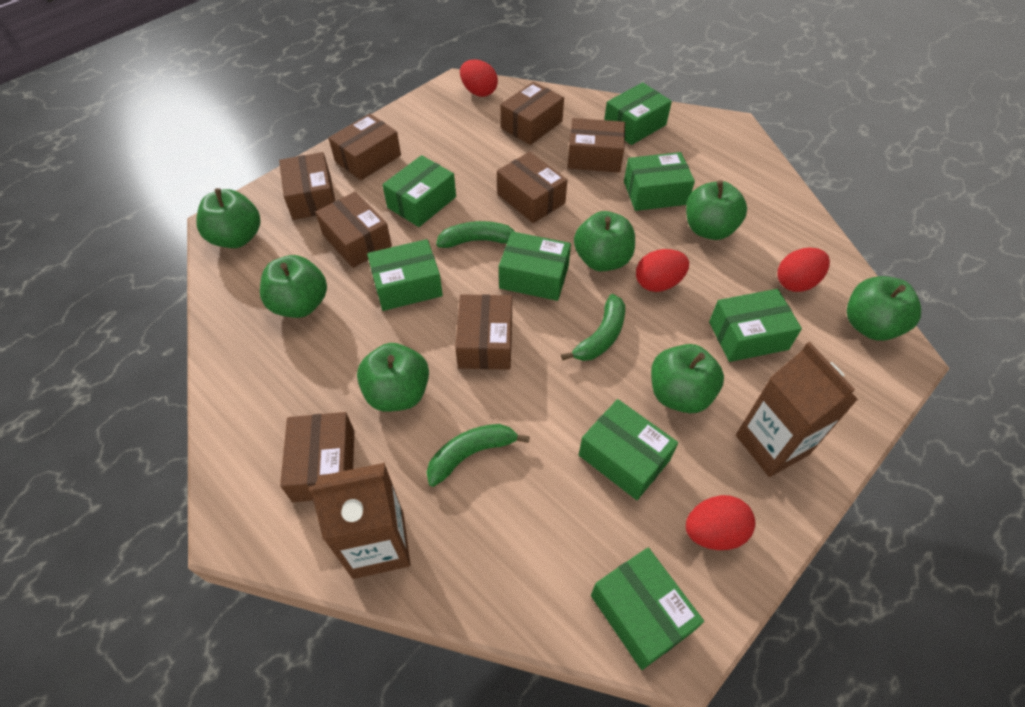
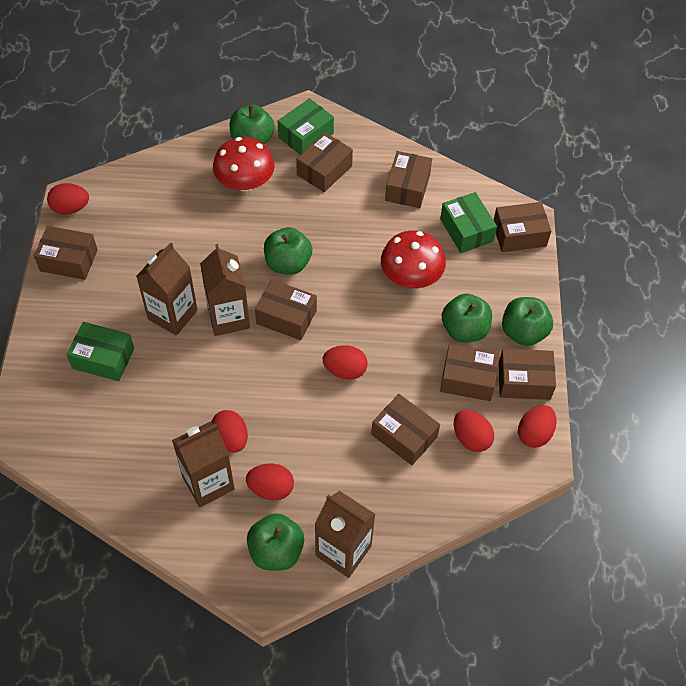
brown carton: [309,463,411,579] [736,342,858,477] = 2 -> [136,242,198,335] [172,422,235,507] [200,244,250,336] [315,491,375,578] = 4
green apple: [196,188,261,248] [260,255,327,318] [357,343,429,412] [574,211,635,271] [651,344,724,413] [686,180,747,240] [847,276,921,341] = 7 -> [230,104,275,145] [247,513,304,570] [264,227,312,275] [442,294,492,342] [502,297,553,346] = 5
green banana: [427,424,530,487] [436,221,515,248] [561,294,625,361] = 3 -> none = 0
green box: [367,239,443,311] [382,155,456,227] [499,231,571,301] [579,399,678,500] [591,547,704,670] [604,82,672,145] [624,152,695,211] [709,289,802,362] = 8 -> [67,322,134,381] [278,98,334,155] [440,192,497,253] = 3
red egg: [460,59,498,97] [636,249,689,292] [686,495,755,550] [778,248,830,292] = 4 -> [47,183,89,215] [211,410,248,453] [246,464,294,500] [323,345,368,380] [454,410,494,452] [518,405,557,448] = 6
red mushroom: none = 0 -> [213,137,274,191] [381,230,446,288] = 2

